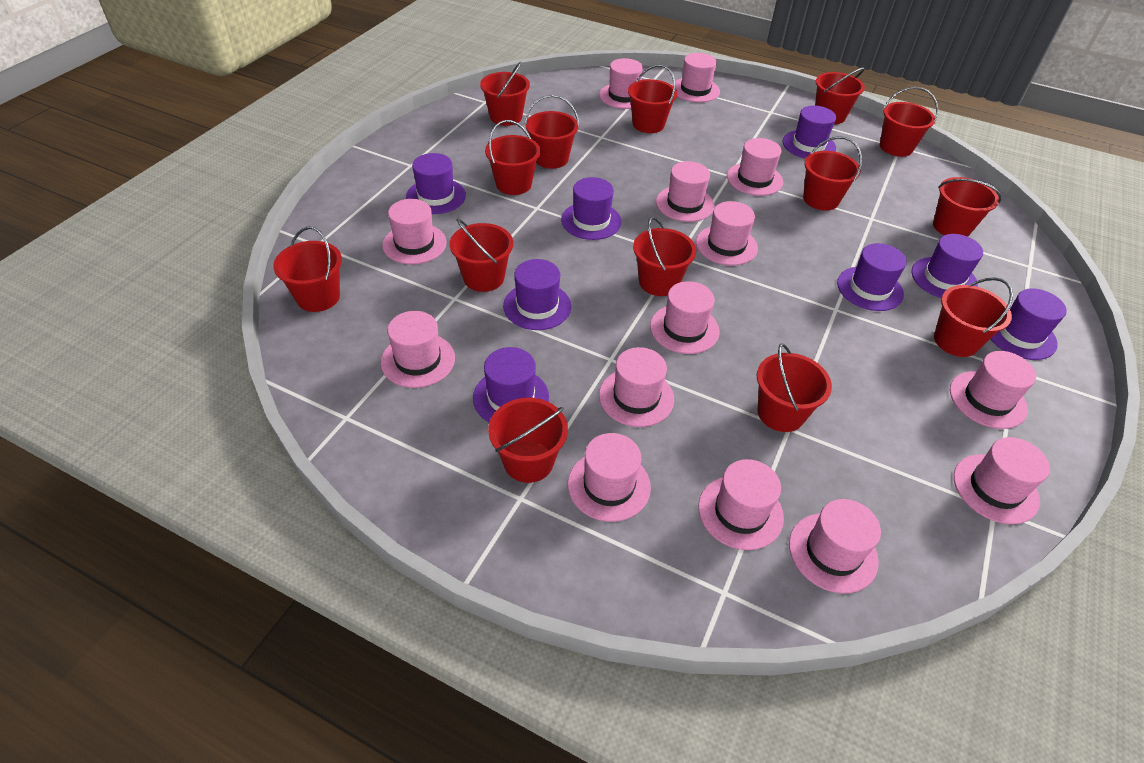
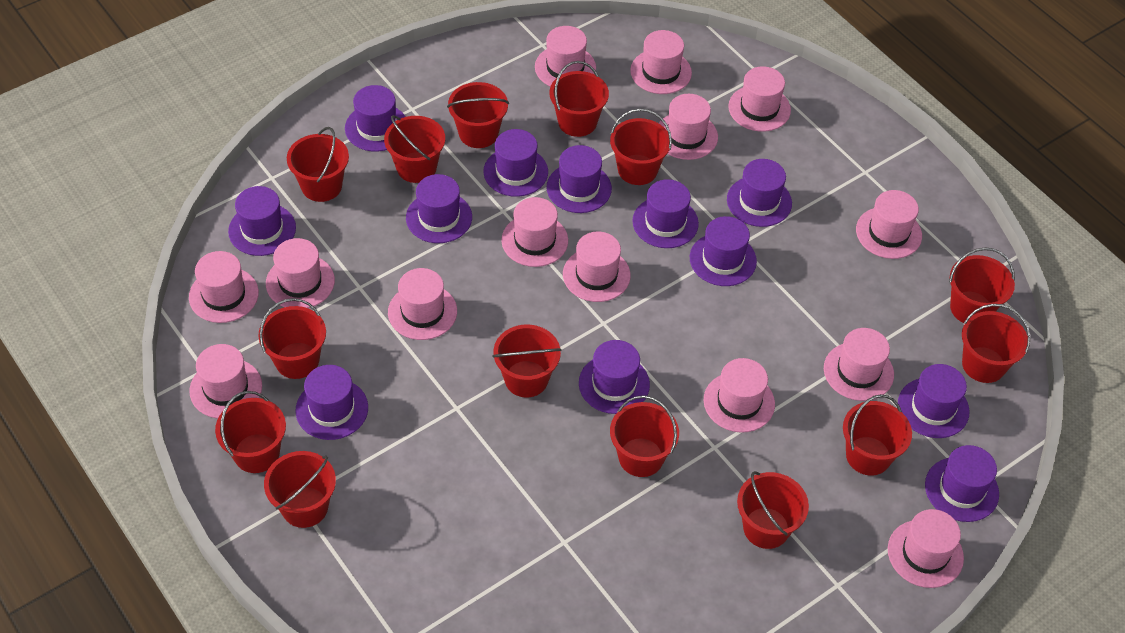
purple hat: [406,153,466,214] [473,347,549,422] [503,259,571,330] [561,177,621,240] [783,105,836,159] [837,243,907,311] [912,234,983,298] [991,288,1067,360] = 8 -> [228,186,296,256] [295,365,368,440] [345,85,406,152] [406,174,472,243] [483,129,548,197] [547,145,612,213] [579,340,650,414] [632,179,699,248] [690,216,757,286] [727,159,792,227] [898,364,970,438] [925,445,999,522] = 12

